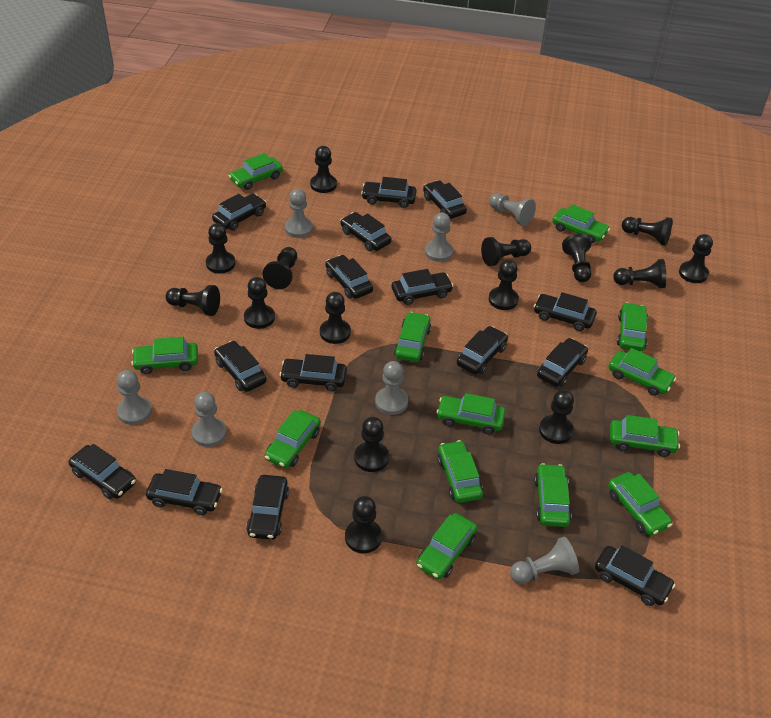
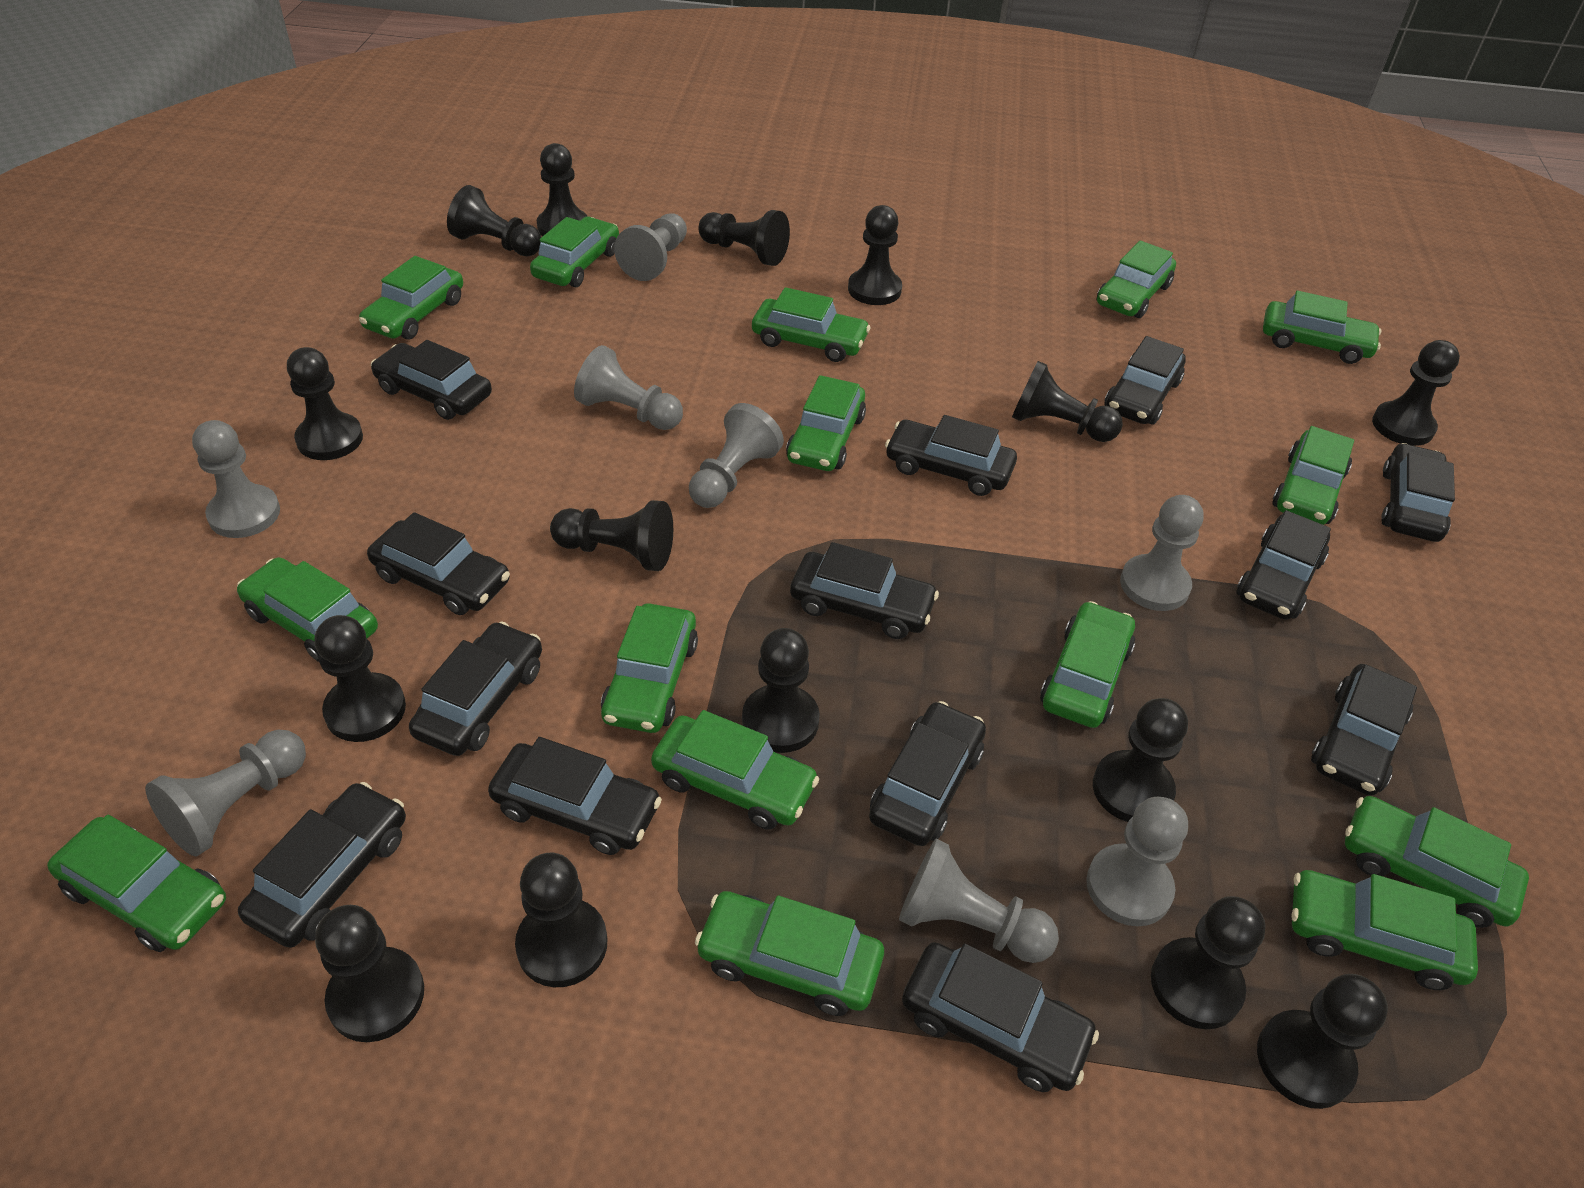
black car: [69,444,136,499] [146,469,223,515] [212,193,266,231] [214,341,267,392] [246,475,289,540] [279,354,347,391] [325,255,373,299] [340,212,392,252] [361,177,417,208] [392,269,453,305] [423,180,467,219] [457,326,508,374] [534,292,597,331] [537,338,588,387] [595,545,675,606] = 15 -> [238,782,406,948] [367,512,510,615] [371,340,492,420] [409,621,542,756] [488,737,662,855] [790,542,939,639] [869,701,986,846] [885,415,1017,496] [902,942,1099,1092] [1104,336,1186,424] [1236,510,1331,620] [1311,664,1417,796] [1381,443,1455,542] = 13
green car: [131,337,198,374] [229,153,283,190] [264,410,321,468] [394,312,431,362] [416,513,478,580] [436,393,506,434] [437,440,483,503] [534,463,572,527] [552,204,610,244] [608,472,672,536] [609,348,676,396] [610,415,680,457] [617,303,648,351] = 13 -> [47,815,226,952] [237,557,378,662] [359,256,463,339] [530,217,619,287] [601,603,698,733] [651,710,819,830] [695,891,884,1016] [752,287,871,362] [786,375,866,471] [1040,601,1135,728] [1096,240,1176,318] [1263,291,1382,364] [1273,426,1354,525] [1291,870,1478,990] [1345,796,1529,928] = 15
grey pawn: [117,370,152,425] [192,392,227,447] [285,189,313,238] [375,361,408,415] [425,212,453,262] [489,193,536,226] [510,537,579,584] = 7 -> [145,730,306,856] [192,420,280,538] [574,345,683,430] [614,213,687,281] [689,403,784,508] [899,839,1059,963] [1086,797,1188,926] [1120,495,1204,611] = 8

